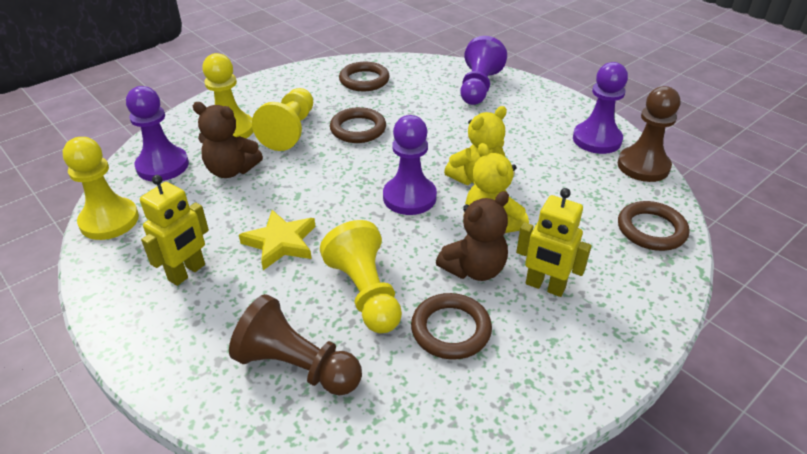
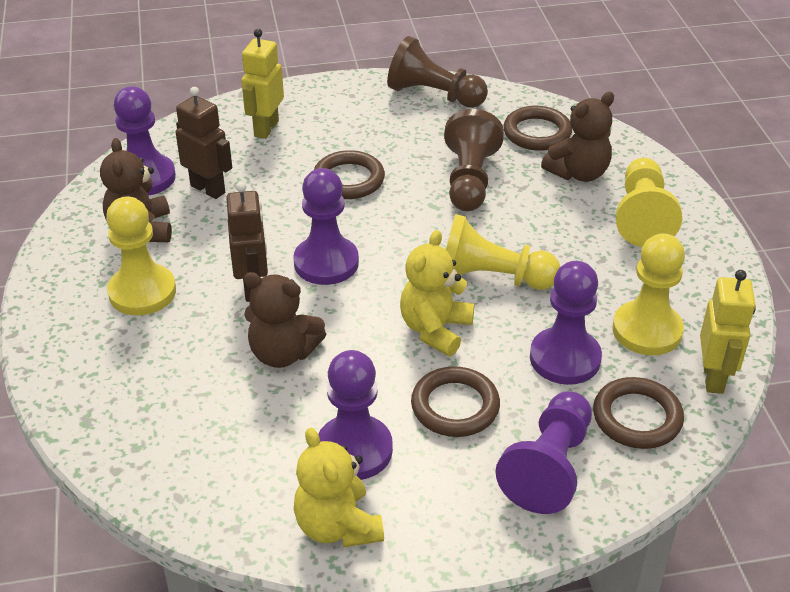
brown robot: none = 0 -> [175,87,232,199] [226,182,268,302] = 2
brown teddy bear: [193,102,263,178] [436,191,509,281] = 2 -> [100,138,172,242] [244,272,326,368] [541,92,614,182] = 3
purple pawn: [126,86,189,181] [383,115,437,215] [460,36,507,105] [573,62,628,154] = 4 -> [114,87,176,196] [293,168,359,285] [318,350,393,480] [495,391,592,514] [530,261,602,385] = 5
yellow star: [239,210,315,270] = 1 -> none = 0

